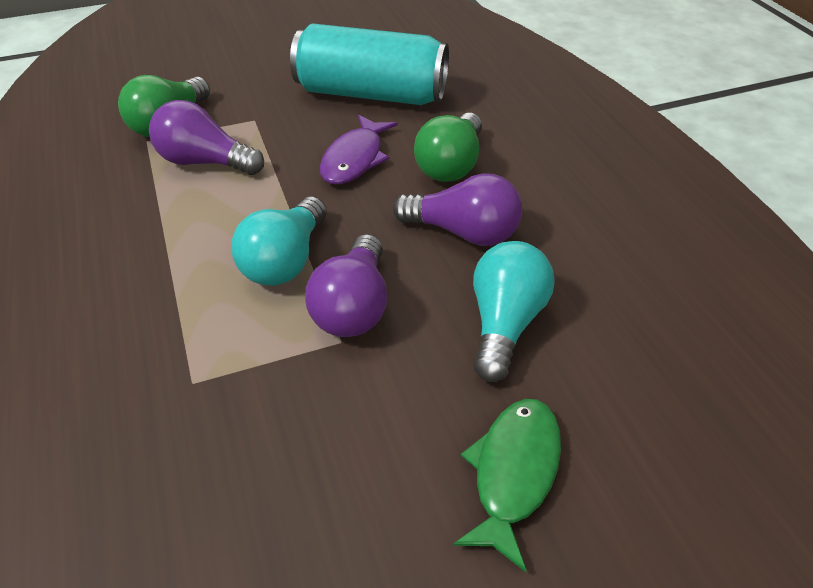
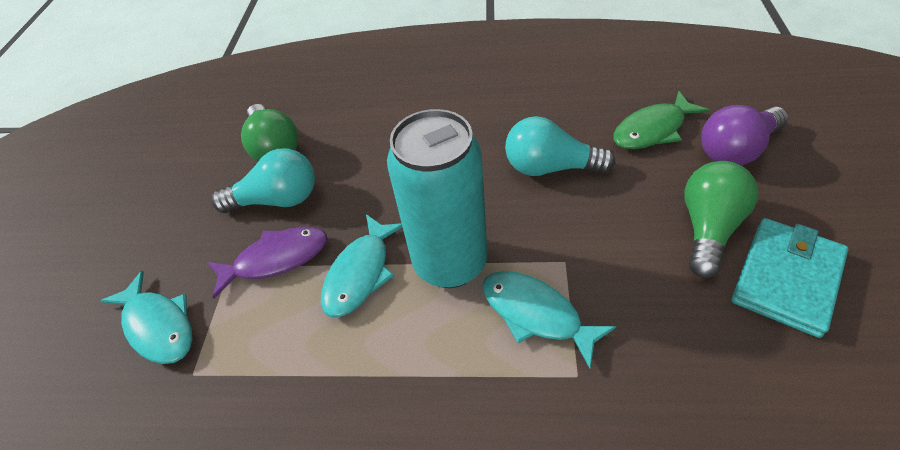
purple light bulb: [149,100,264,175] [305,234,387,337] [393,173,522,246] = 3 -> [701,105,788,166] = 1
turquoise fish: none = 0 -> [100,271,192,364] [321,214,402,317] [482,271,616,368] = 3
turquoise wallet: none = 0 -> [732,218,848,338] = 1

